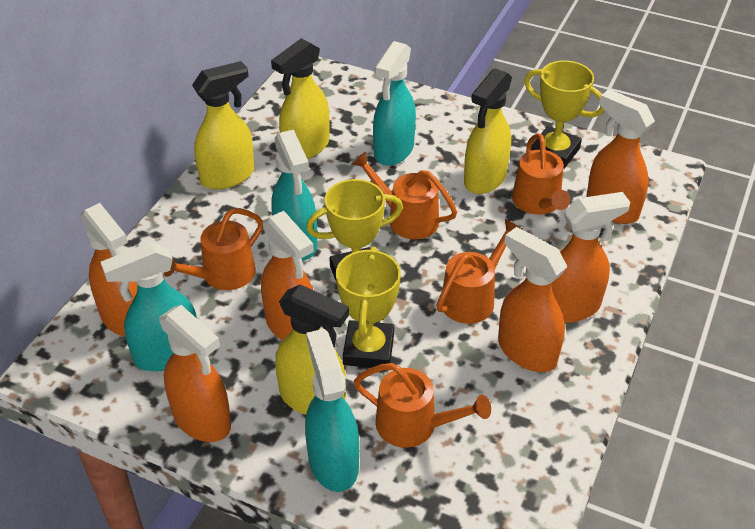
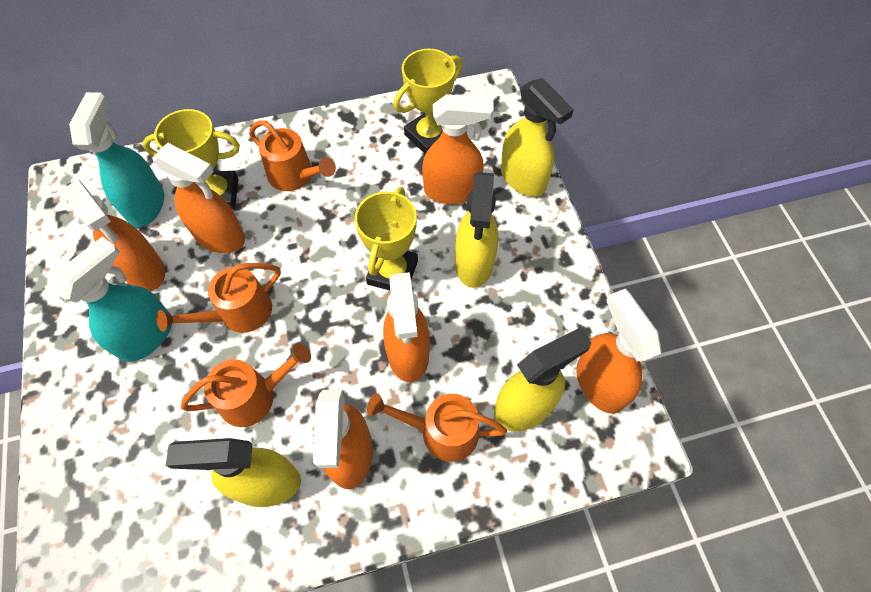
orange watering can: [164,208,263,290] [352,152,457,239] [354,363,491,448] [437,219,522,324] [512,133,571,215] = 5 -> [156,263,281,333] [181,343,311,427] [249,120,336,191] [367,393,507,462] = 4
turquoise spray bottle: [101,242,197,371] [271,130,318,261] [305,329,359,492] [373,41,416,166] = 4 -> [53,237,172,362] [69,92,164,227] = 2

